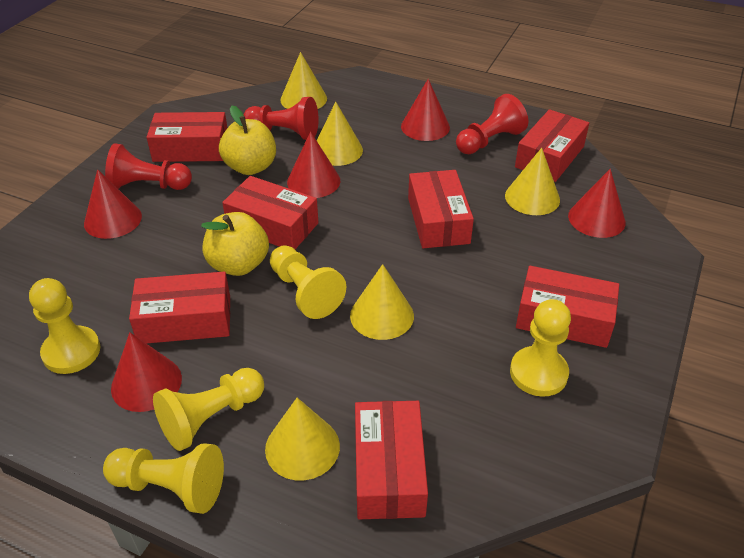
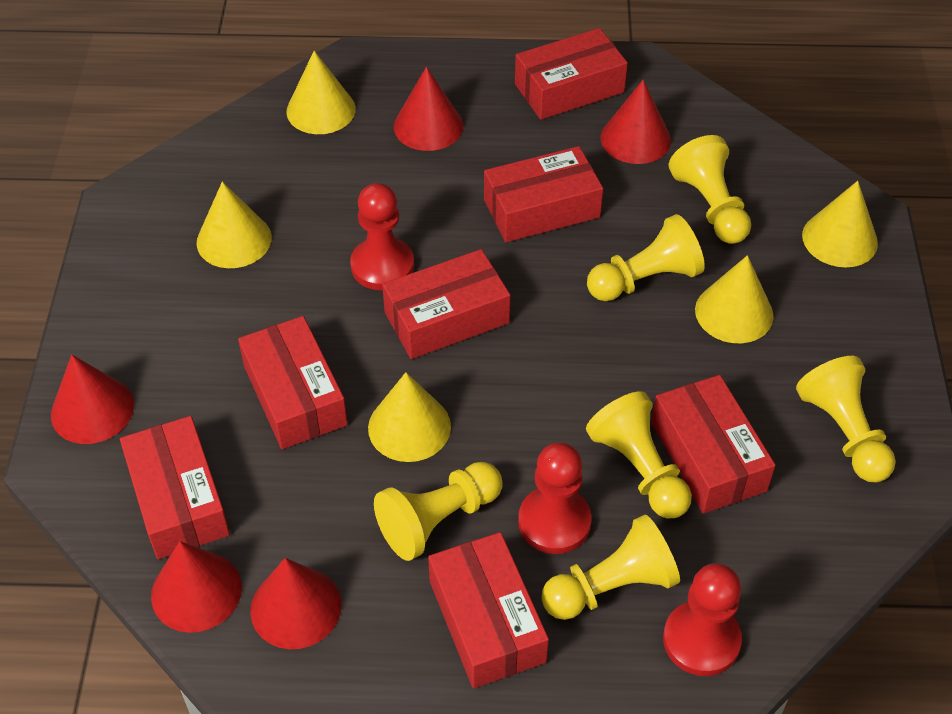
yellow apple: [201,212,269,276] [219,106,276,175] = 2 -> none = 0
yellow pawn: [29,278,100,374] [103,443,224,514] [153,368,264,451] [270,245,346,319] [510,299,571,397] = 5 -> [374,462,503,561] [541,514,680,620] [586,391,692,519] [587,214,705,301] [669,135,751,244] [796,356,896,482] = 6

